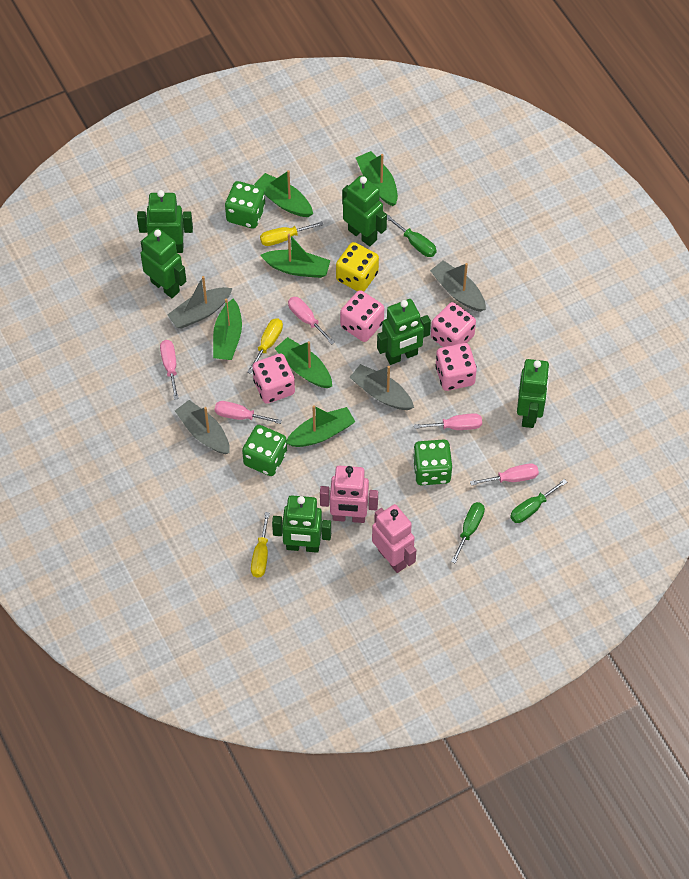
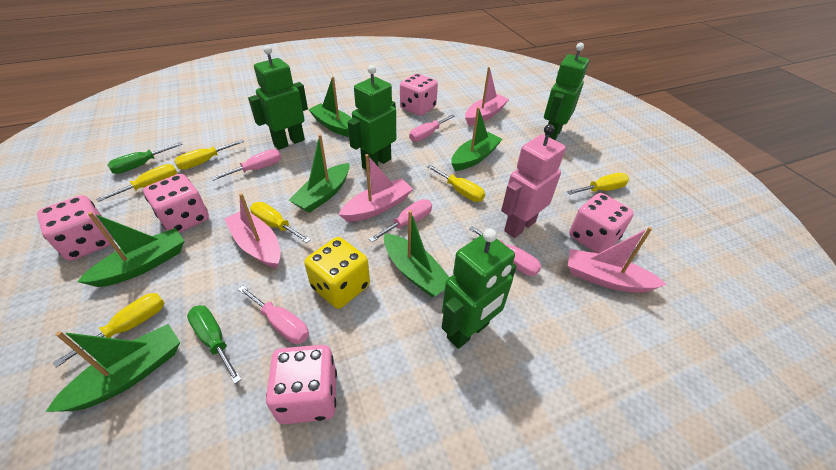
green dice: [225,181,265,229] [242,425,287,476] [413,439,452,485] = 3 -> none = 0
green robot: [137,190,193,253] [140,228,186,298] [272,495,331,553] [342,175,387,246] [377,299,431,365] [517,359,550,428] = 6 -> [248,45,308,150] [348,65,396,170] [442,229,517,349] [544,43,589,140] = 4
green screwdriver: [387,215,437,257] [451,502,485,563] [510,479,567,523] = 3 -> [107,142,183,174] [187,305,242,384] = 2
grey boat: [167,276,233,329] [175,400,230,454] [350,364,414,410] [430,260,486,312] = 4 -> none = 0
pink boat: none = 0 -> [224,193,281,268] [338,154,413,222] [465,67,509,125] [568,227,667,293] = 4
pink dice: [252,354,295,404] [340,290,384,342] [431,302,476,347] [435,343,477,391] = 4 -> [37,195,113,261] [143,174,209,233] [266,345,337,424] [400,74,438,116] [569,193,634,253] = 5
pink robot: [320,466,378,523] [372,504,416,573] = 2 -> [501,124,566,238] = 1
yellow screwdriver: [247,318,283,374] [251,512,270,578] [260,221,323,246] = 3 -> [53,293,165,368] [96,164,177,202] [174,140,244,170] [250,202,311,243] [427,165,485,202] [567,173,629,195] = 6

